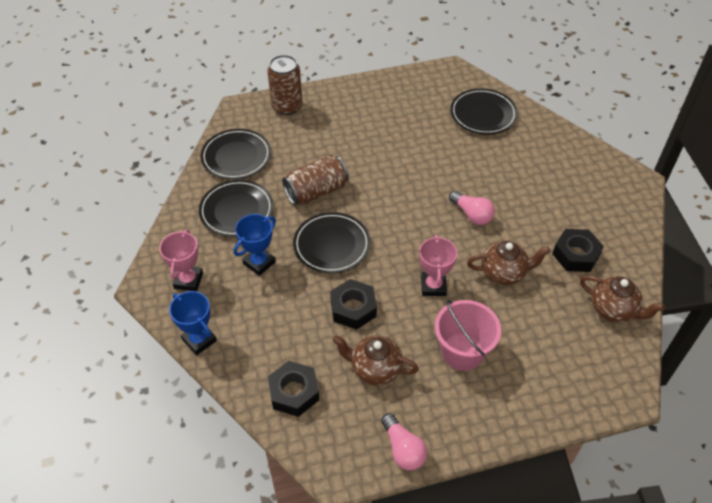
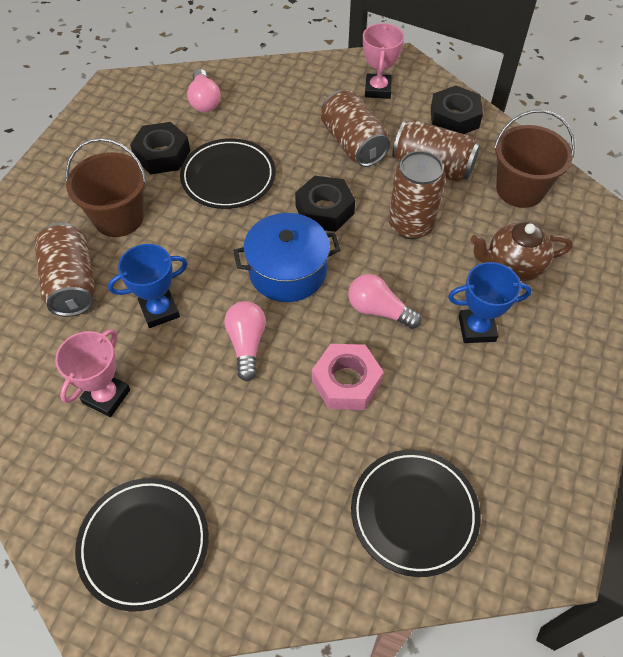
black plate: [199,180,274,237] [201,129,271,180] [293,212,370,273] [450,88,518,135] = 4 -> [75,478,209,612] [180,138,275,209] [351,450,480,577] = 3
blue pot: none = 0 -> [233,213,340,302] = 1
brown bucket: none = 0 -> [66,138,147,237] [494,110,575,208] = 2
brown can: [267,55,302,115] [282,155,349,205] = 2 -> [34,223,96,317] [321,90,390,167] [388,151,446,239] [392,120,480,182] = 4
brown teapot: [333,335,419,386] [467,241,550,285] [580,275,665,322] = 3 -> [471,222,572,281] = 1
pink bucket: [435,300,501,371] = 1 -> none = 0
pink light bulb: [381,413,427,471] [449,191,495,225] = 2 -> [187,69,221,112] [225,301,266,381] [348,274,422,329] = 3
pink nut: none = 0 -> [312,344,383,410] = 1

